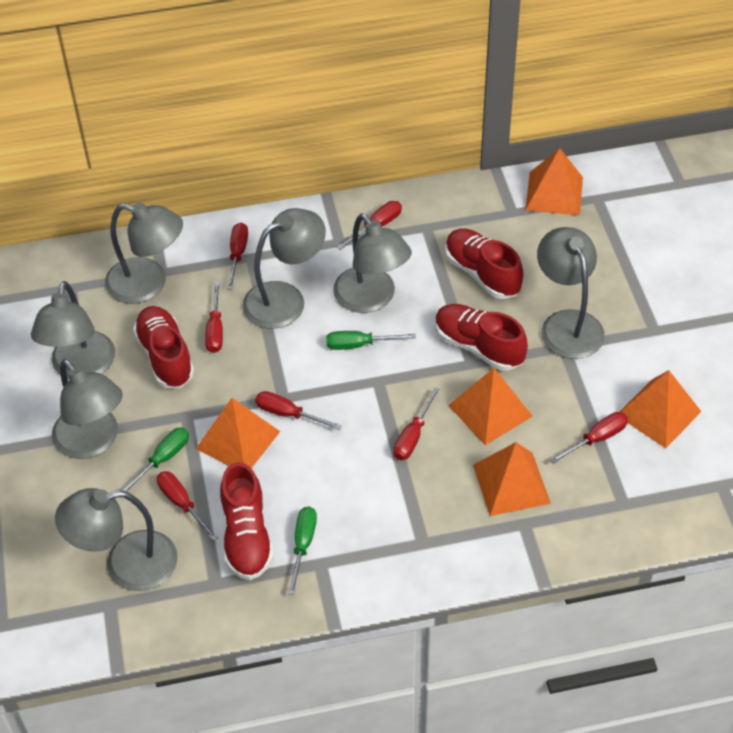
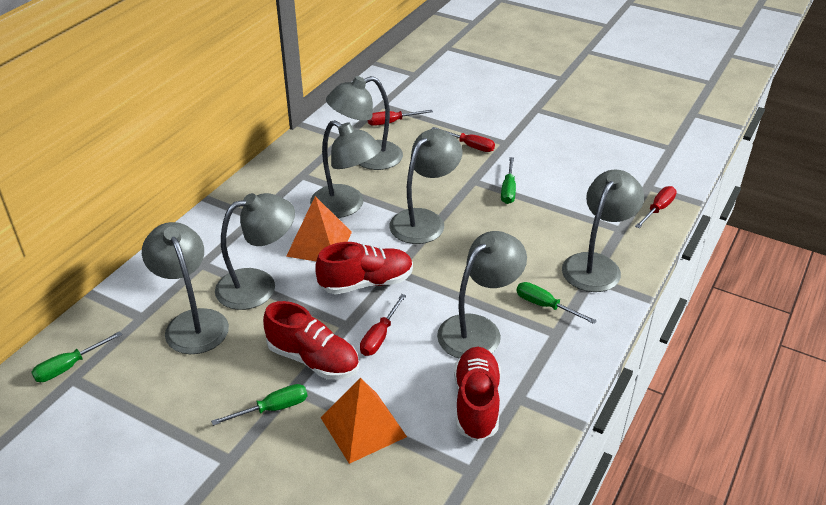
green screwdriver: [121,427,189,492] [288,506,317,595] [326,331,416,350] = 3 -> [31,331,122,382] [211,384,307,426] [501,157,516,204] [516,282,597,324] = 4
orange pyramid: [196,398,281,468] [448,368,533,445] [473,442,551,516] [525,148,583,216] [620,370,702,448] = 5 -> [286,196,352,261] [321,378,407,464] = 2
red screwdriver: [157,471,218,541] [205,282,223,353] [227,223,248,290] [255,391,342,430] [337,201,402,250] [393,387,440,460] [550,412,628,464] = 7 -> [360,294,406,356] [367,110,433,126] [432,127,495,152] [635,186,677,228] = 4
red shoe: [133,306,194,388] [220,462,274,580] [435,304,528,371] [445,228,524,299] = 4 -> [263,301,359,380] [315,242,413,294] [454,347,501,441] = 3

